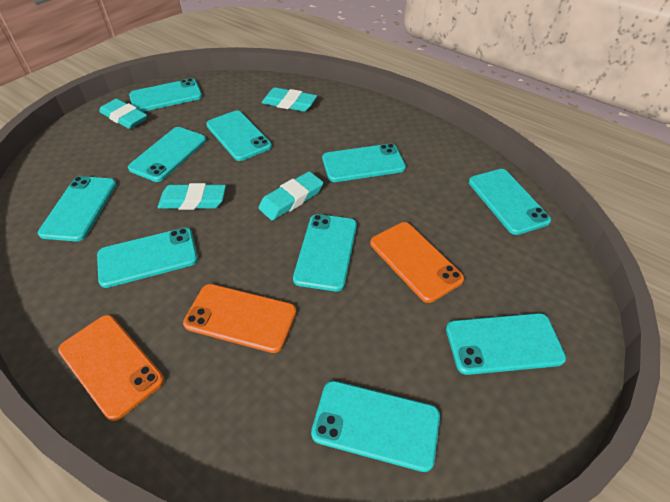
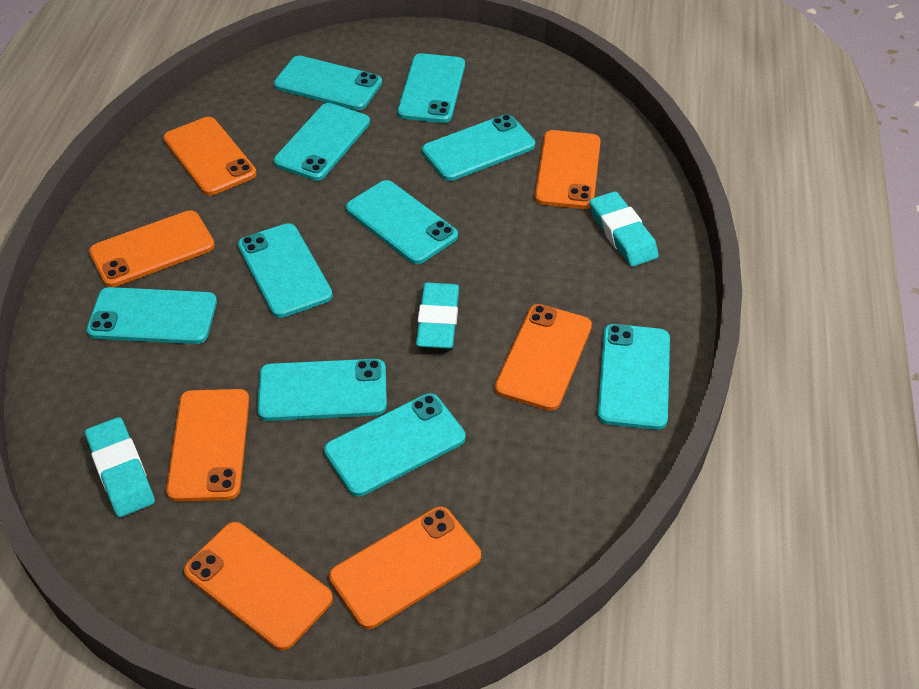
orange phone: [58,315,164,421] [183,284,297,353] [370,222,464,303] = 3 -> [89,210,215,287] [163,117,257,195] [166,389,250,502] [184,522,333,650] [329,507,481,629] [495,304,592,411] [535,130,601,209] = 7
turquoise eraser: [99,99,147,129] [158,183,226,210] [258,171,323,220] [262,87,317,112] = 4 -> [85,417,155,517] [416,282,459,349] [589,191,659,267] = 3

